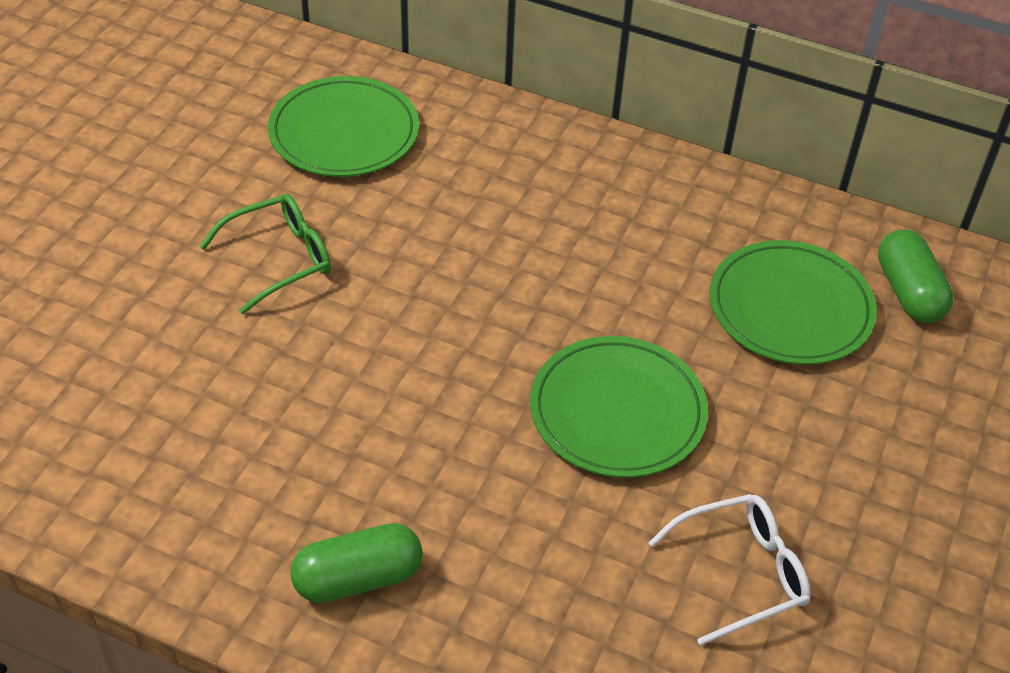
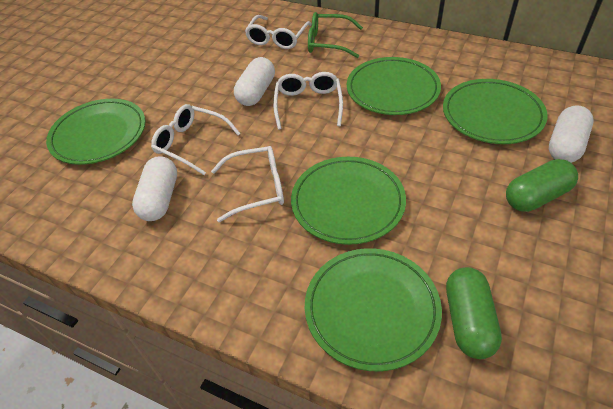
green plate: [268,76,419,177] [530,336,708,478] [709,240,877,365] = 3 -> [46,99,146,165] [291,157,406,245] [305,248,442,371] [347,57,441,115] [443,79,548,144] = 5
white capsule: none = 0 -> [132,156,177,221] [234,57,275,106] [549,105,594,163] = 3
white glasses: [649,494,811,646] = 1 -> [151,104,241,175] [211,146,284,222] [245,15,312,49] [273,72,343,130] = 4

